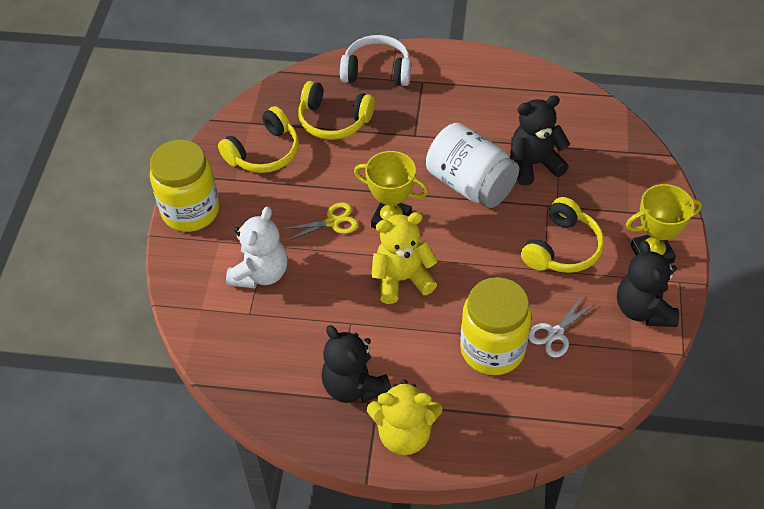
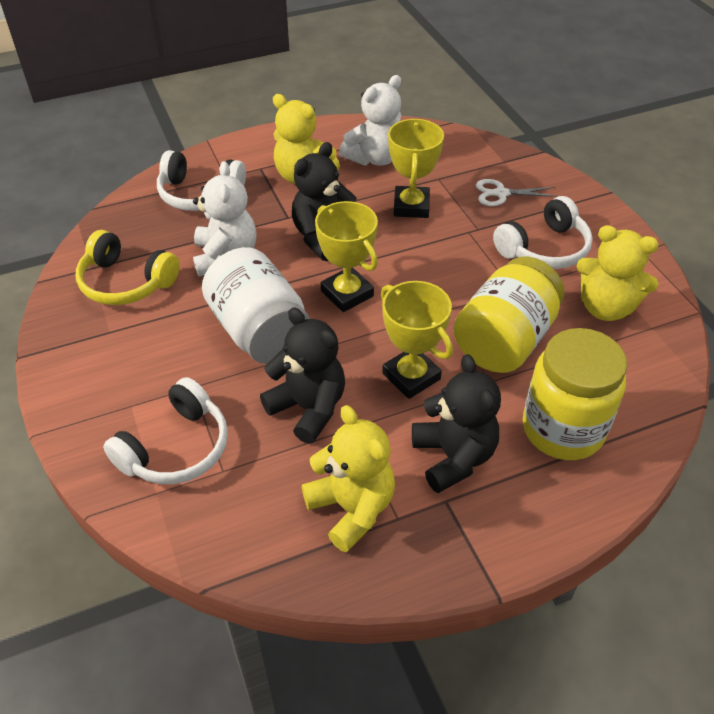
white headphones: [340,35,411,86] = 1 -> [103,377,228,484] [157,150,246,211] [493,196,592,269] = 3
white teddy bear: [226,207,287,288] = 1 -> [193,161,257,276] [339,75,401,166] = 2
yellow headphones: [218,106,299,173] [298,81,375,140] [521,197,604,273] = 3 -> [76,230,180,305] = 1
yellow scissors: [281,203,358,241] = 1 -> none = 0
yellow teddy bear: [367,379,442,455] [371,212,438,304] = 2 -> [273,94,340,184] [302,405,395,553] [576,225,659,321] = 3
yellow trophy: [354,151,428,229] [626,184,702,264] = 2 -> [315,201,378,312] [381,281,453,399] [388,119,444,218] = 3

